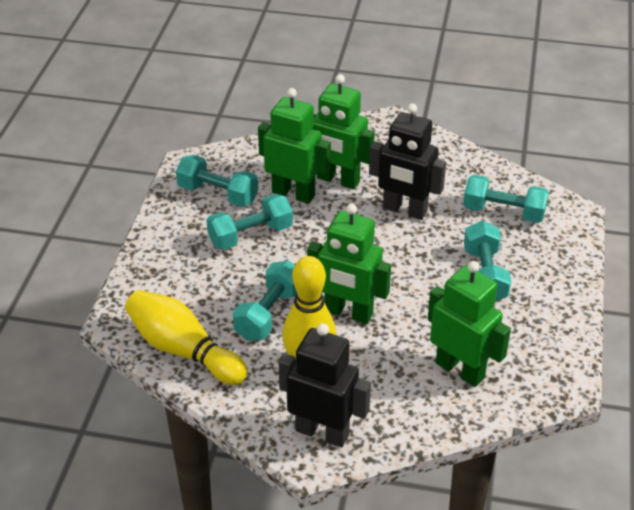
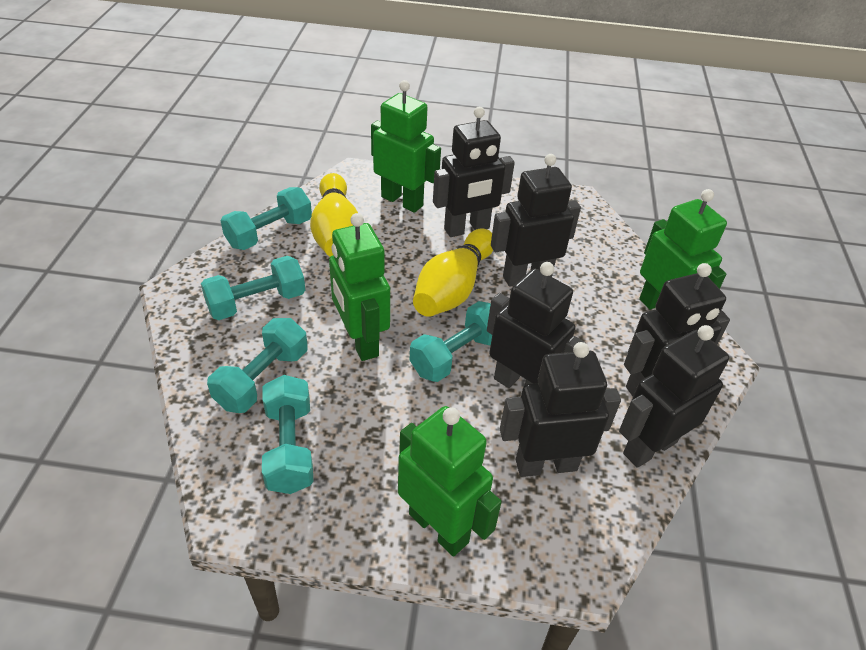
black robot: [279,323,371,447] [369,103,446,220] = 2 -> [433,107,515,237] [487,262,586,388] [491,154,581,287] [500,342,621,477] [619,325,729,468] [624,263,730,397] = 6

